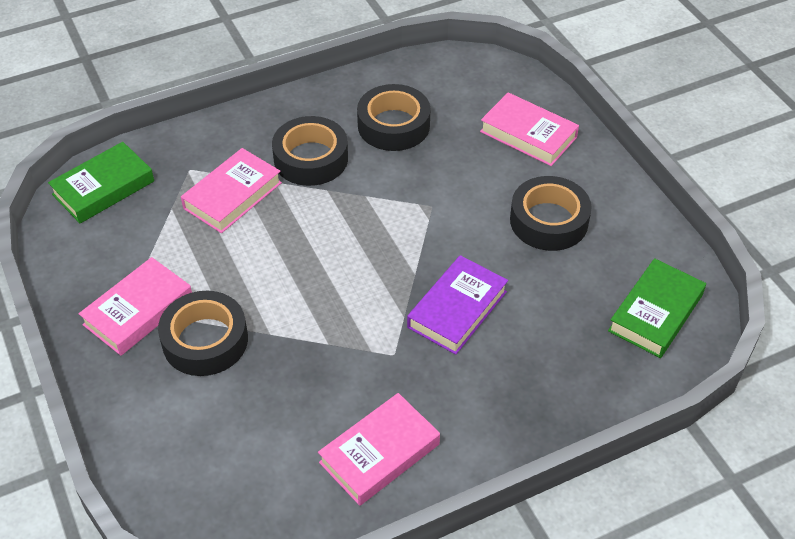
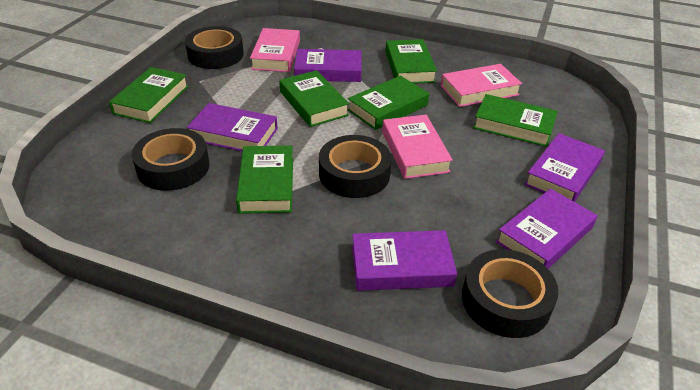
green book: [48,142,154,223] [608,258,706,358] = 2 -> [109,67,189,123] [236,145,293,214] [279,70,349,127] [348,76,429,130] [386,39,437,84] [473,94,558,147] = 6
pink book: [79,257,192,356] [181,148,282,233] [318,393,440,506] [480,92,579,166] = 4 -> [250,28,300,72] [382,115,453,179] [440,64,522,107] = 3
purple book: [407,255,508,355] = 1 -> [187,103,278,151] [294,49,362,82] [352,230,457,291] [496,188,597,269] [524,133,605,202] = 5

